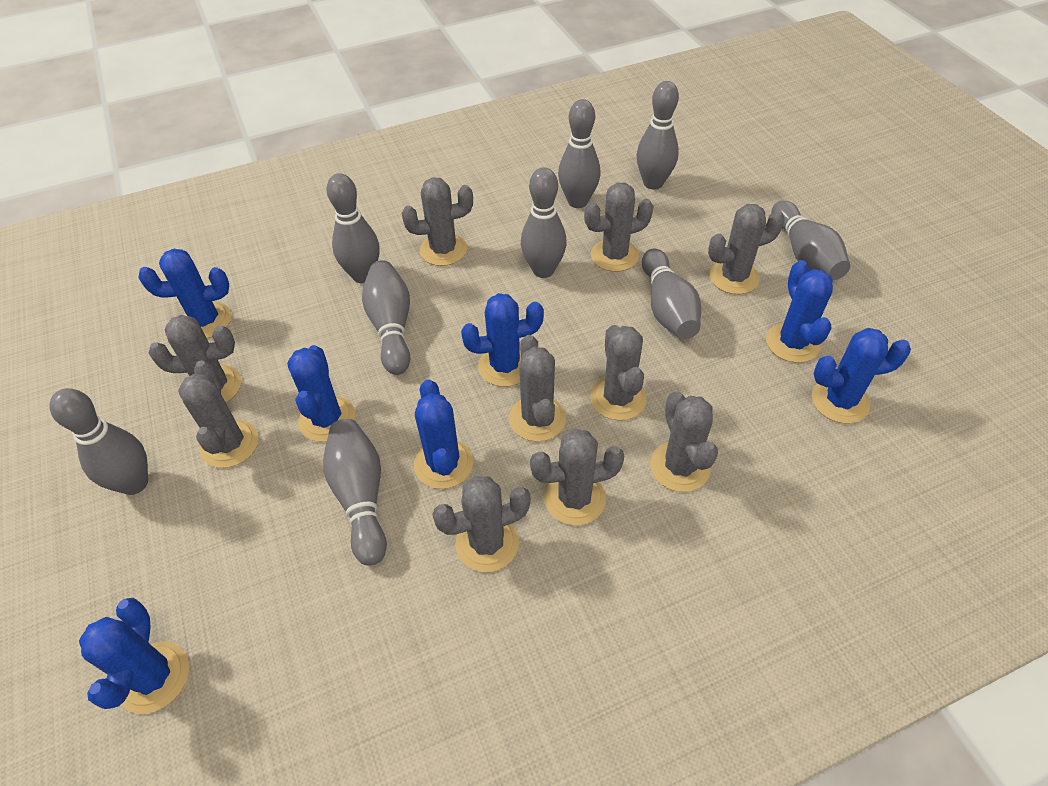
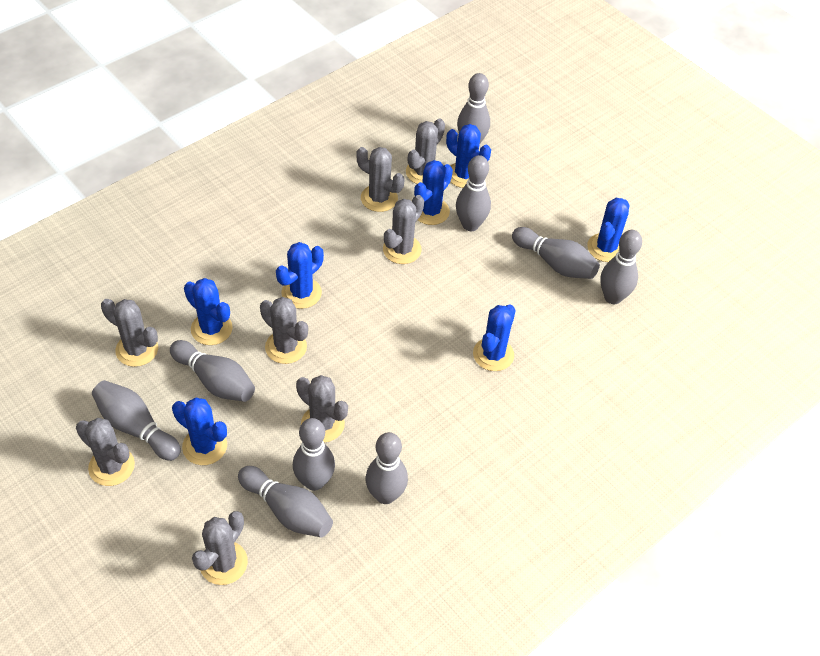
grey cactus: [148,315,241,403] [178,360,259,468] [402,177,473,266] [432,476,531,572] [509,335,566,442] [530,429,624,526] [584,182,654,272] [590,325,647,421] [650,391,718,492] [708,204,785,294] = 10 -> [76,418,135,486] [101,299,158,367] [192,511,248,585] [260,297,308,364] [296,375,348,443] [356,147,405,212] [383,195,424,264] [406,118,445,184] = 8

